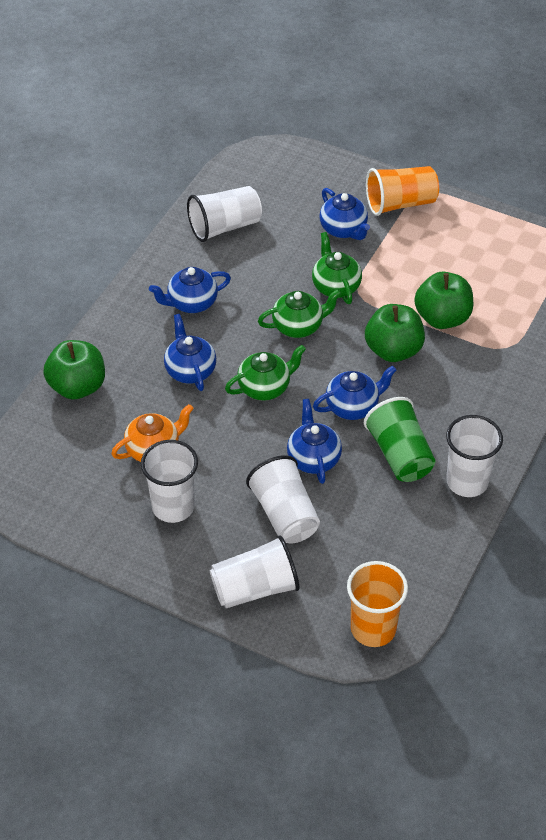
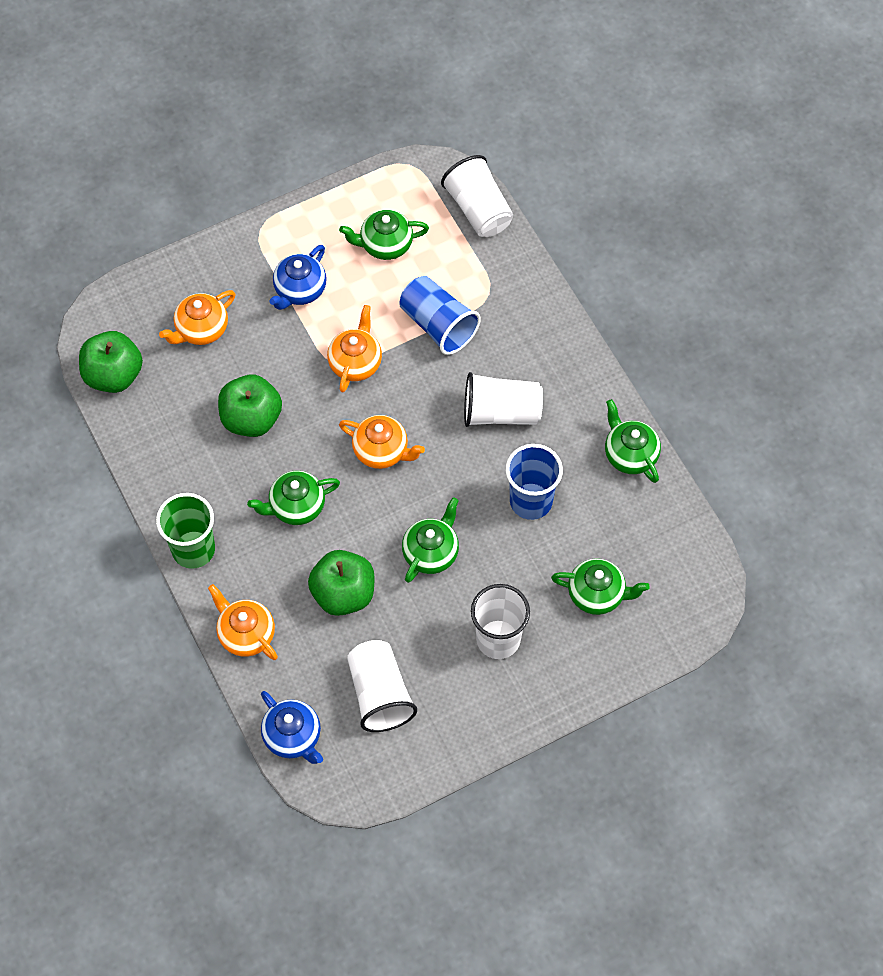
blue cup: none = 0 -> [399,276,481,355] [506,444,563,520] = 2
blue teapot: [149,267,231,313] [164,314,216,391] [287,399,342,484] [313,366,397,420] [320,188,370,240] = 5 -> [261,691,323,764] [269,245,326,310] = 2
green teapot: [225,345,306,401] [258,289,342,338] [312,232,362,304] = 3 -> [247,471,340,525] [339,210,429,260] [402,497,459,583] [551,558,650,615] [605,399,661,483] = 5
orange cup: [347,561,408,647] [366,166,439,216] = 2 -> none = 0
orange teapot: [111,404,194,462] = 1 -> [159,290,235,345] [208,584,278,660] [327,305,382,393] [339,415,425,469] = 4
white cup: [141,440,198,523] [187,186,262,242] [210,536,300,608] [246,455,320,544] [446,415,503,497] = 5 -> [347,640,417,732] [441,155,513,237] [464,372,543,427] [471,584,530,659] = 4

